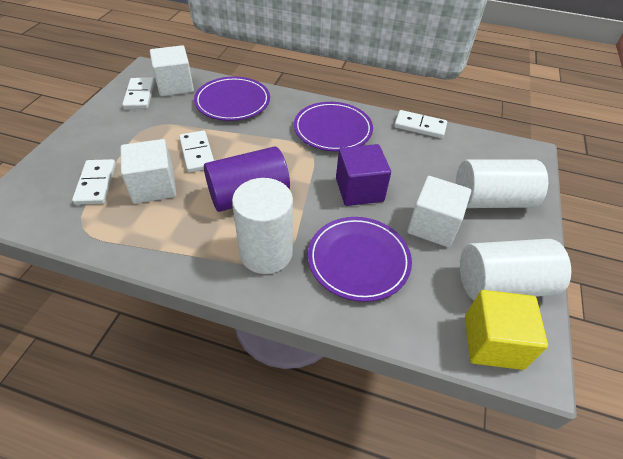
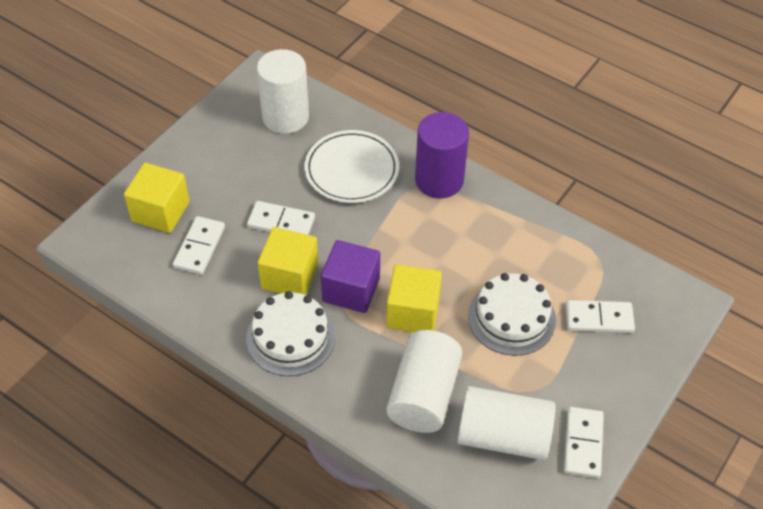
purple plate: [194,76,270,121] [294,102,373,152] [308,217,412,302] = 3 -> none = 0
white cake: none = 0 -> [246,291,335,376] [468,273,556,356] = 2
white cube: [120,139,176,204] [150,45,194,97] [407,176,471,247] = 3 -> none = 0
white plate: none = 0 -> [304,130,399,203] = 1
yellow cube: [465,290,548,370] = 1 -> [124,163,190,233] [258,227,318,295] [386,264,442,332] = 3

